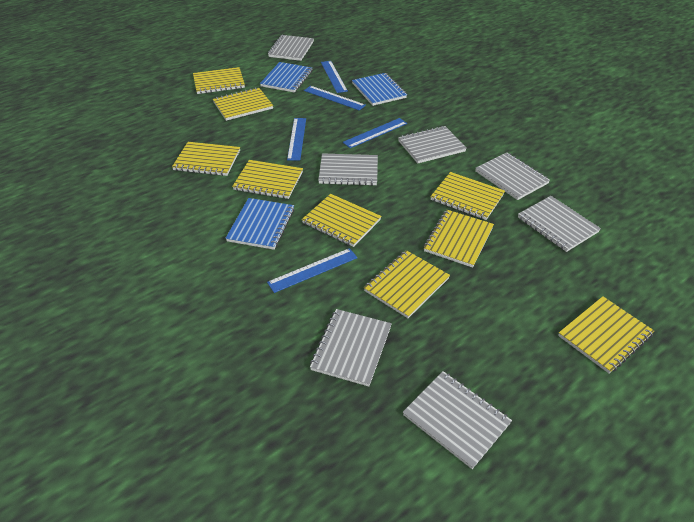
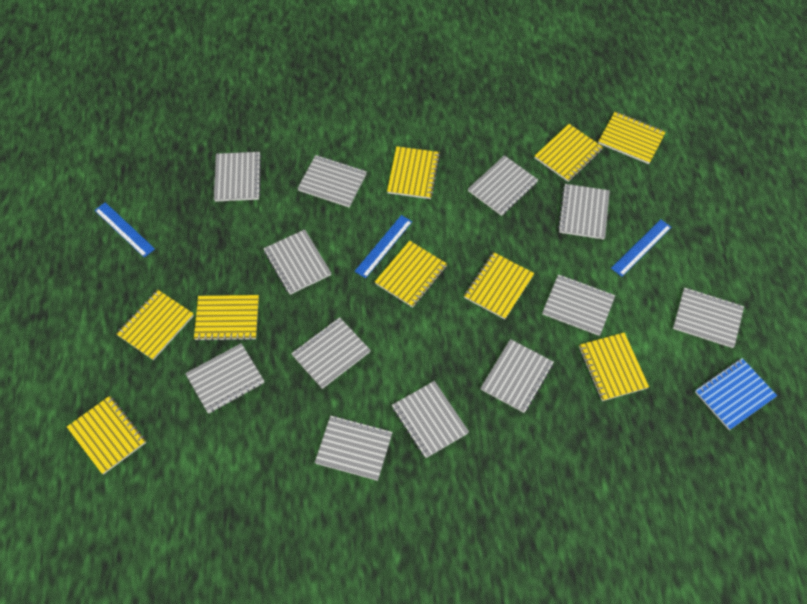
blue notebook: [226,198,294,250] [260,62,312,93] [352,73,407,106] = 3 -> [695,358,777,430] = 1
blue ruler: [267,248,358,293] [287,118,306,161] [304,86,366,111] [321,61,348,93] [343,118,407,148] = 5 -> [95,202,155,258] [354,215,412,278] [611,219,671,277] = 3
grey notebook: [268,35,314,61] [310,309,392,387] [318,153,378,186] [398,126,467,164] [403,371,512,469] [475,152,550,200] [518,196,601,252] = 7 -> [185,343,264,414] [214,152,262,202] [263,229,331,295] [291,317,371,389] [297,155,367,208] [315,416,393,481] [392,381,469,458] [468,155,538,216] [481,339,554,413] [542,275,615,336] [558,184,610,239] [673,288,744,348] = 12

